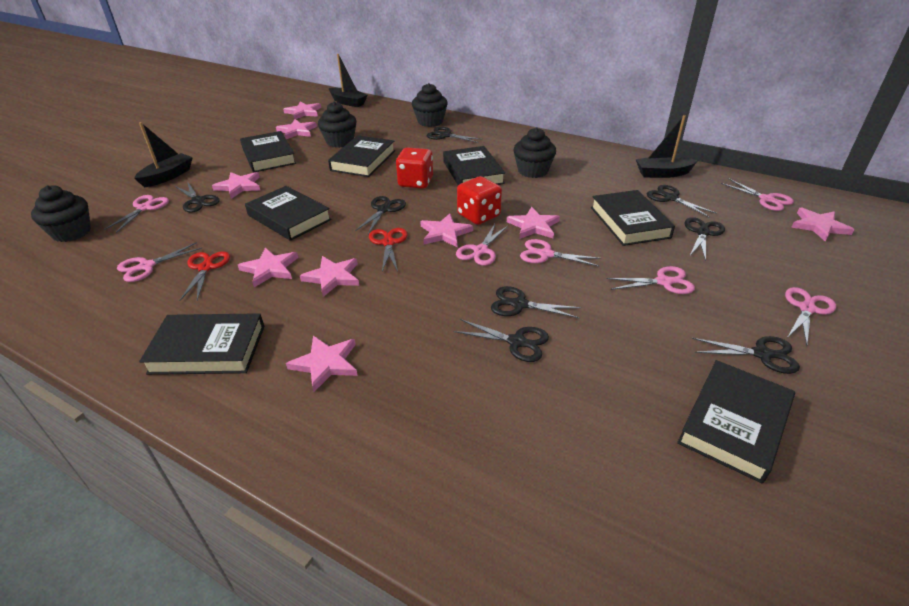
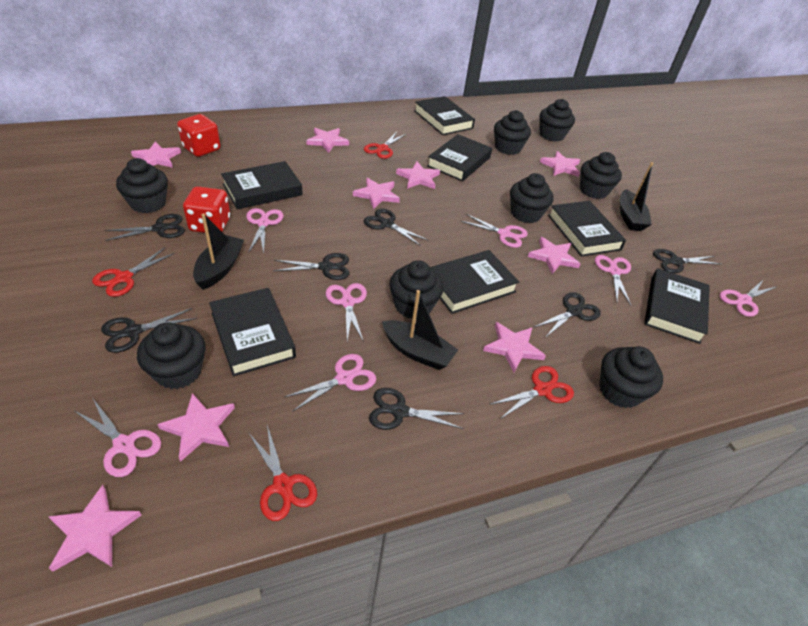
black cupcake: [31,185,91,242] [318,101,356,148] [412,83,448,127] [513,128,556,178] = 4 -> [116,158,168,213] [137,322,206,389] [389,260,444,319] [494,110,531,155] [510,173,554,223] [539,99,575,142] [580,152,622,199] [599,346,663,408] = 8
black scissors: [175,181,220,213] [355,196,406,234] [427,126,483,143] [453,319,549,362] [491,286,581,318] [647,185,717,218] [684,217,725,261] [692,336,800,374] = 8 -> [101,308,197,353] [105,214,185,241] [273,253,349,280] [364,208,429,246] [369,388,464,430] [534,292,601,338] [653,249,721,273] = 7
red scissors: [179,251,230,301] [369,228,408,271] = 2 -> [92,248,175,297] [248,425,317,521] [364,132,406,159] [490,366,574,419] = 4

